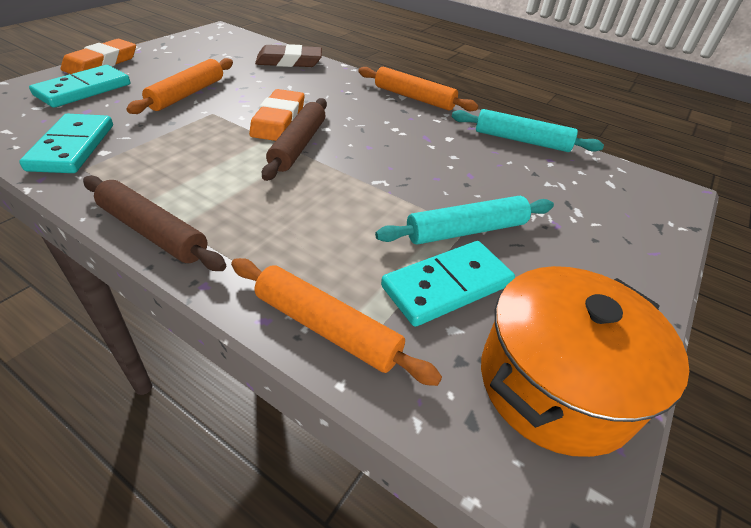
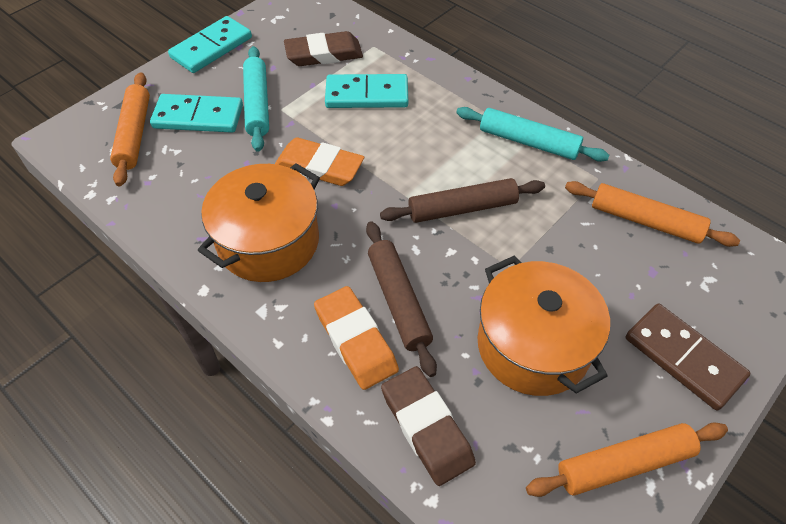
brown domino: none = 0 -> [625,304,751,411] = 1
brown eraser: [255,44,322,67] = 1 -> [284,31,363,66] [381,366,476,486] = 2
orange pot: [481,266,689,457] = 1 -> [198,163,320,282] [477,256,610,396] = 2

